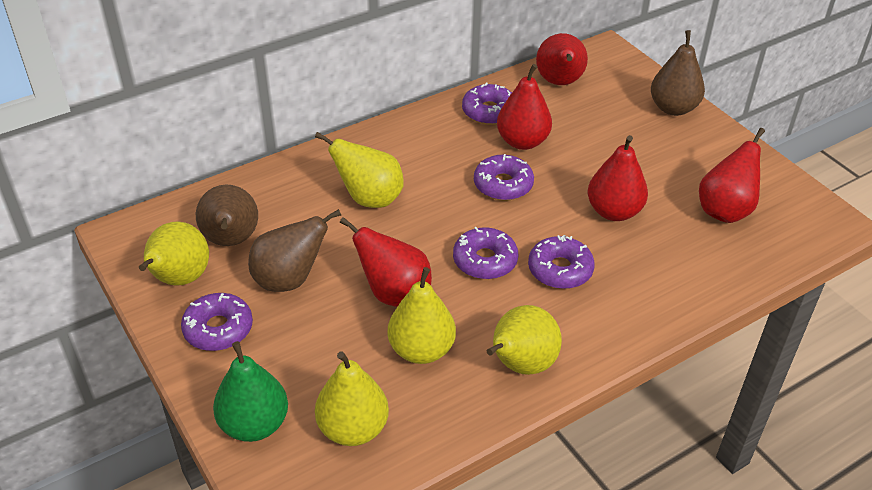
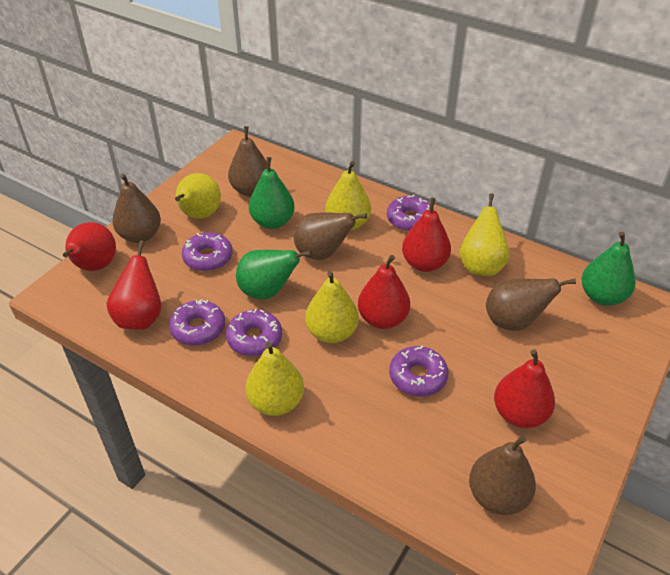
brown pear: [196,185,258,246] [248,209,341,292] [651,30,705,116] = 3 -> [112,174,161,243] [228,126,271,196] [294,212,367,260] [469,435,536,515] [486,278,576,331] = 5
green pear: [213,341,288,442] = 1 -> [236,250,311,300] [249,157,295,229] [581,232,635,306] = 3

